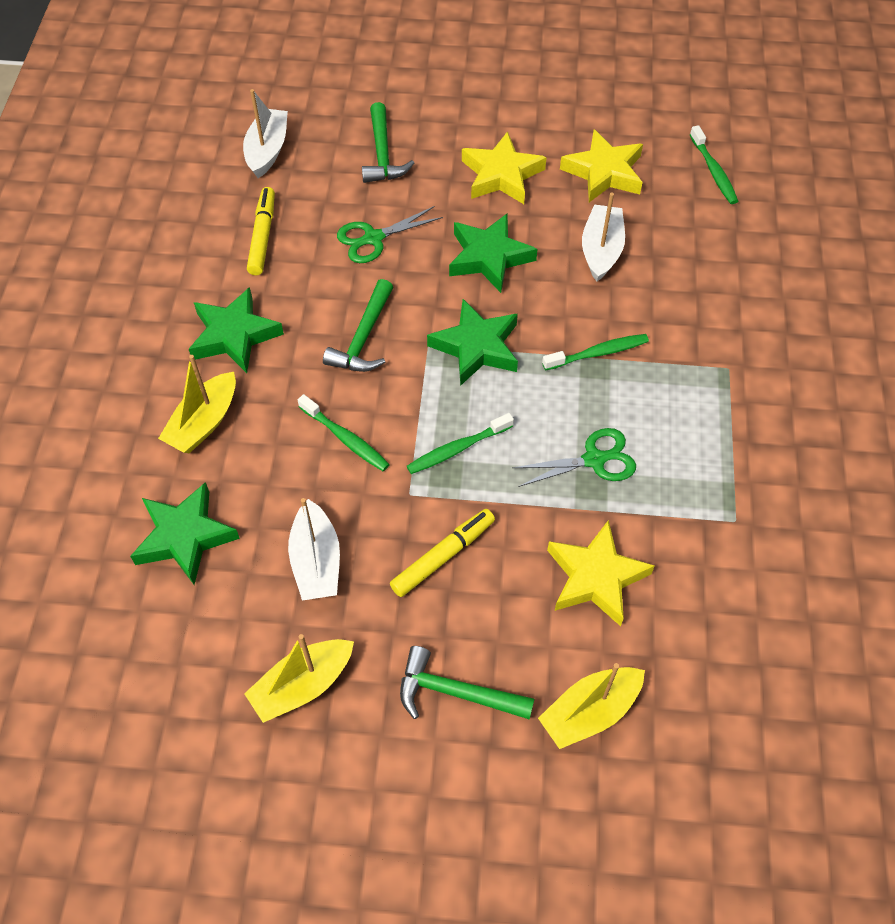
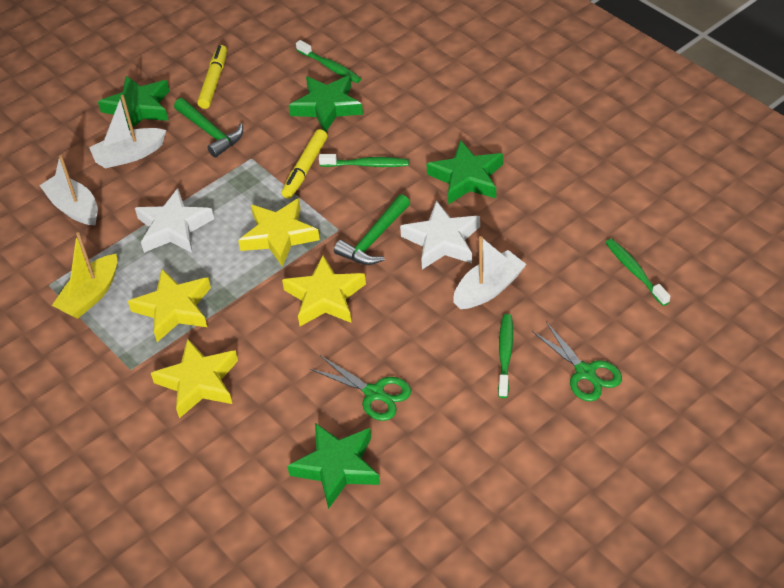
green hammer: [323,279,393,372] [362,102,414,183] [400,646,534,720] = 3 -> [174,98,243,158] [334,194,410,265] = 2
white star: none = 0 -> [135,188,214,253] [400,200,480,269] = 2
yellow boat: [158,355,236,453] [244,634,354,723] [538,663,645,749] = 3 -> [52,232,117,319] = 1
yellow star: [462,131,547,204] [547,520,655,626] [560,129,643,202] = 3 -> [128,269,211,342] [151,338,238,418] [238,198,320,267] [282,255,366,326] = 4

